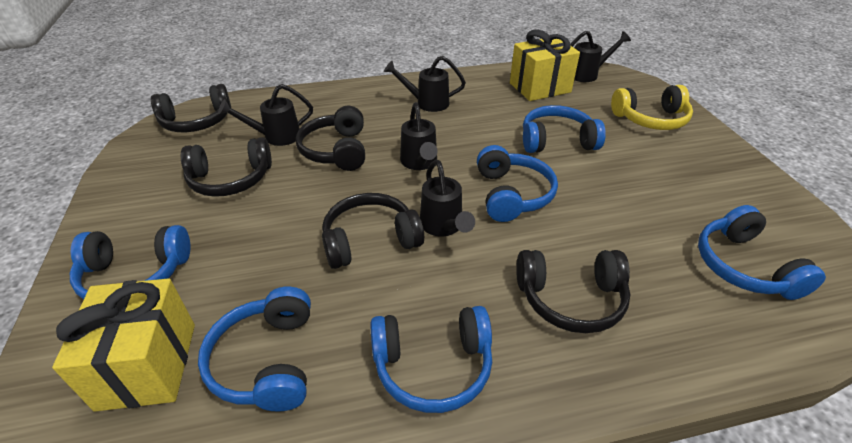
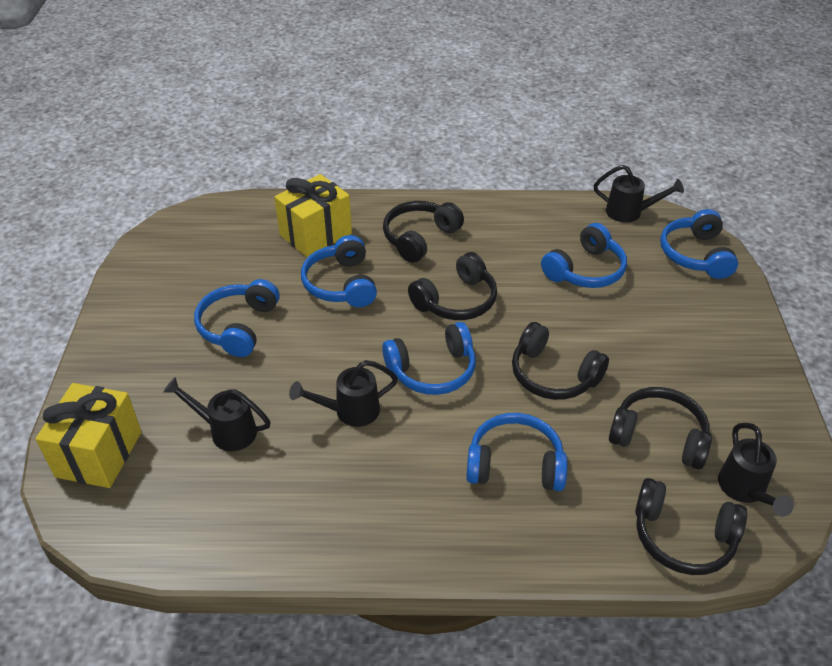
black watering can: [218,84,313,146] [384,56,466,112] [400,102,438,170] [420,160,475,236] [571,31,631,82] = 5 -> [163,377,271,451] [289,360,398,427] [594,165,684,223] [718,423,794,517] = 4
yellow headphones: [611,85,693,130] = 1 -> none = 0

